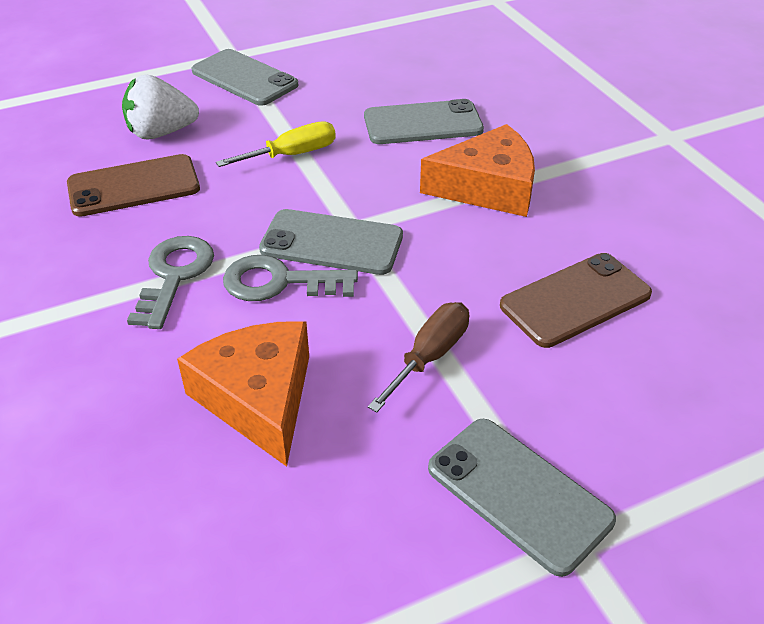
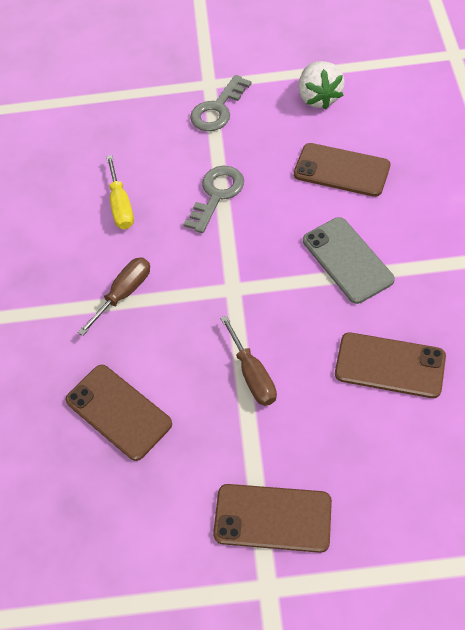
brown phone: [67,154,200,217] [500,253,652,348] = 2 -> [66,365,172,461] [213,484,332,553] [294,143,390,197] [335,332,446,398] = 4
brown screwdriver: [368,302,469,412] = 1 -> [78,257,150,336] [220,315,277,406] = 2
grey phone: [192,49,298,106] [259,209,403,275] [364,99,484,144] [428,419,616,577] = 4 -> [303,217,395,304] = 1
orange cheese: [177,322,309,467] [420,124,535,217] = 2 -> none = 0

